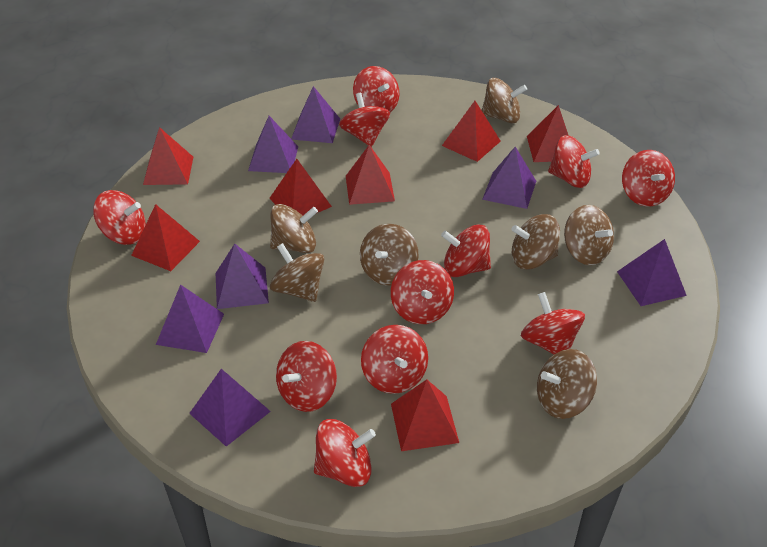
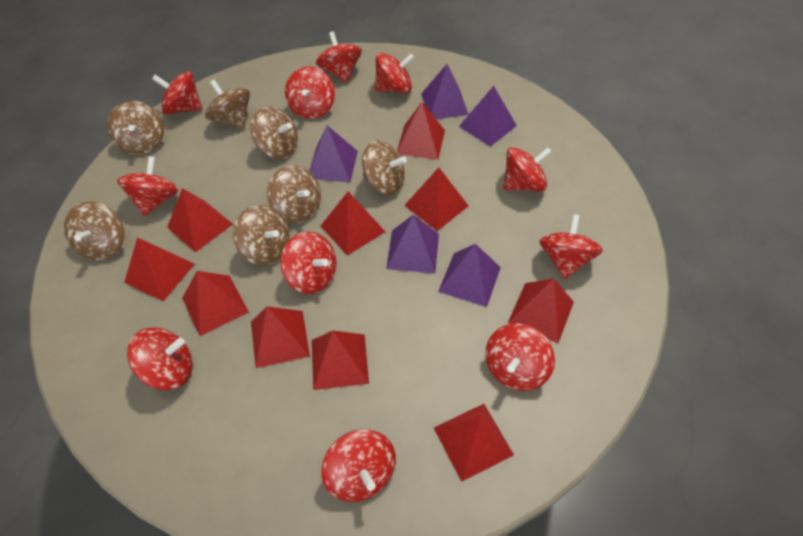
purple pyramid: [156,285,224,353] [189,369,271,447] [216,243,269,309] [248,116,298,173] [291,86,340,143] [482,147,536,209] [617,239,687,306] = 7 -> [309,125,358,183] [386,214,439,273] [421,64,469,119] [438,244,501,307] [459,86,517,147] = 5
red pyramid: [131,204,200,271] [143,127,193,185] [270,159,332,216] [346,145,395,205] [391,380,459,451] [442,101,501,162] [527,105,569,162] = 7 -> [124,237,195,301] [167,188,233,252] [182,271,249,336] [251,306,310,368] [312,331,369,390] [321,191,385,256] [397,102,445,160] [404,167,469,231] [434,404,514,482] [508,278,574,343] = 10

